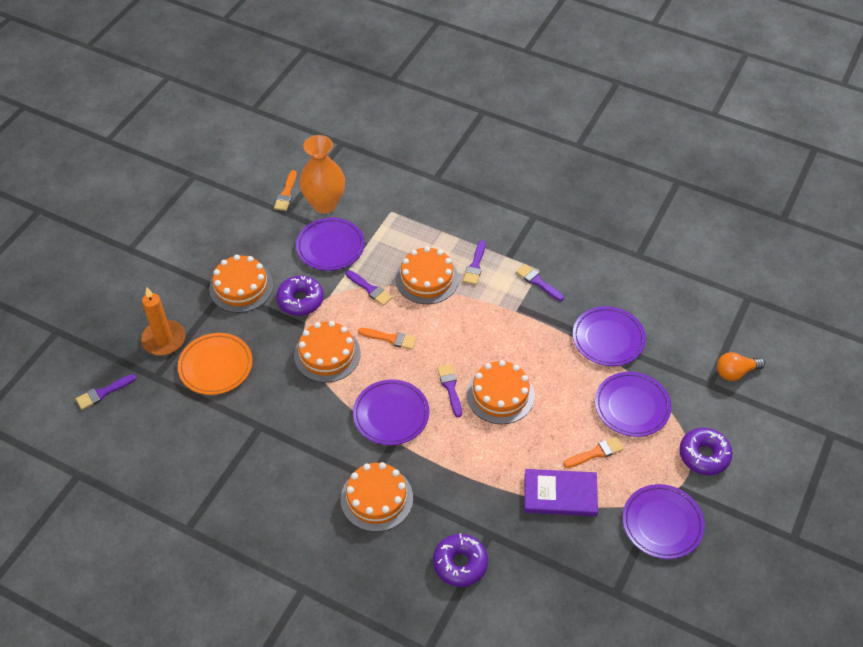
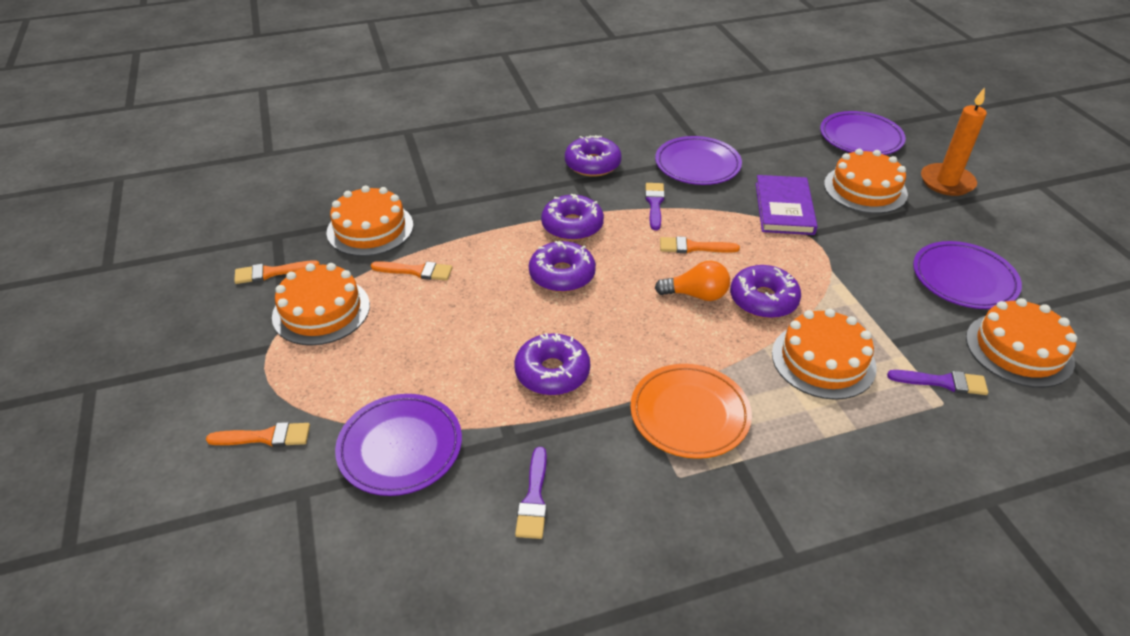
orange brush: [274,170,297,211] [358,328,417,350] [563,437,624,468] = 3 -> [206,422,310,447] [234,260,320,284] [371,261,452,281] [660,236,740,253] = 4
orange vase: [299,135,345,213] = 1 -> none = 0
purple brush: [76,374,136,410] [346,270,393,306] [437,364,462,417] [463,240,486,285] [516,264,564,301] = 5 -> [515,447,547,539] [645,183,665,230] [887,370,988,395] = 3
purple donut: [276,276,324,316] [433,533,488,587] [679,428,732,475] = 3 -> [514,333,590,395] [529,241,596,292] [541,194,604,241] [565,135,622,177] [730,265,801,318] = 5
purple plate: [296,218,365,271] [353,379,429,445] [573,306,646,366] [595,372,671,437] [622,484,705,559] = 5 -> [335,394,462,496] [655,136,742,185] [820,111,906,155] [913,241,1022,309] = 4

